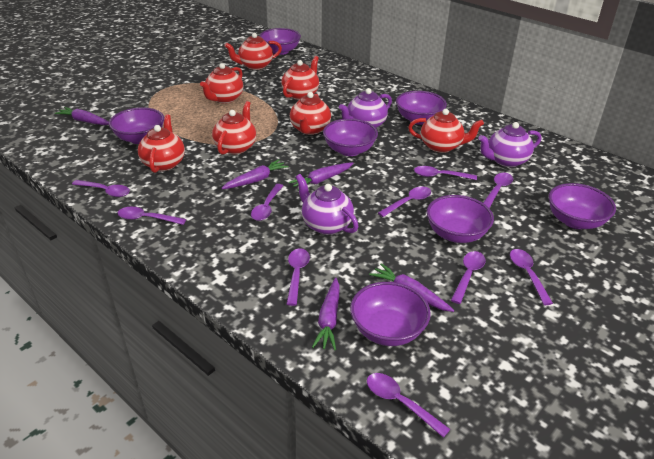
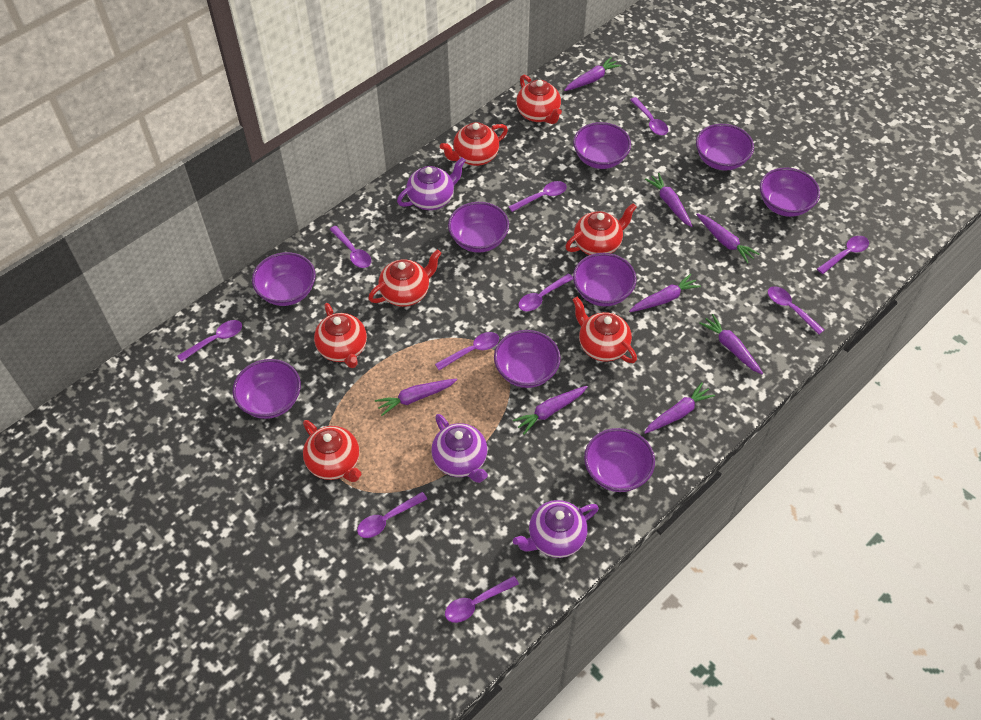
purple bowl: [109,107,164,144] [259,28,301,55] [323,119,378,156] [350,282,431,346] [396,91,447,125] [427,195,494,243] [549,183,616,229] = 7 -> [232,359,301,419] [252,252,316,306] [448,202,509,253] [494,330,561,388] [573,122,631,169] [573,253,637,306] [584,428,655,492] [696,124,754,170] [760,168,820,217] = 9
purple carrot: [54,107,109,125] [221,159,289,189] [289,162,354,191] [312,277,340,350] [369,263,454,312] = 5 -> [375,379,457,416] [513,386,588,435] [564,57,621,91] [629,274,701,312] [644,382,715,434] [645,173,692,227] [696,213,759,264] [699,314,763,374] = 8

